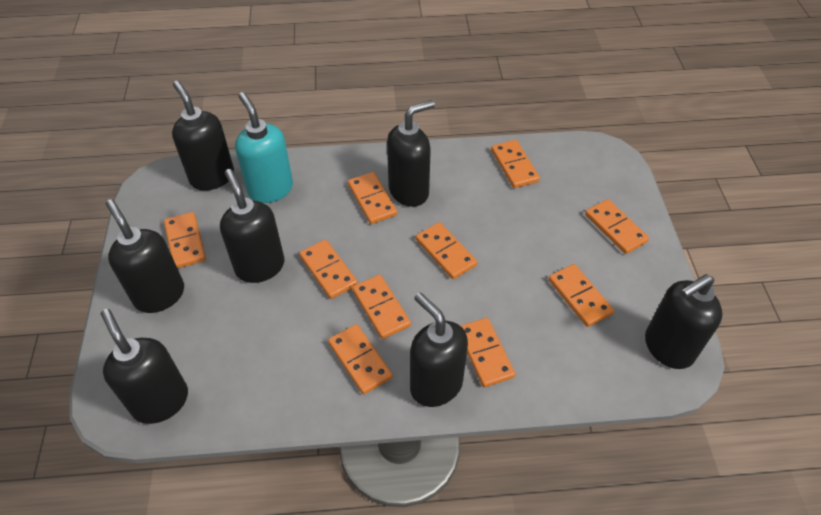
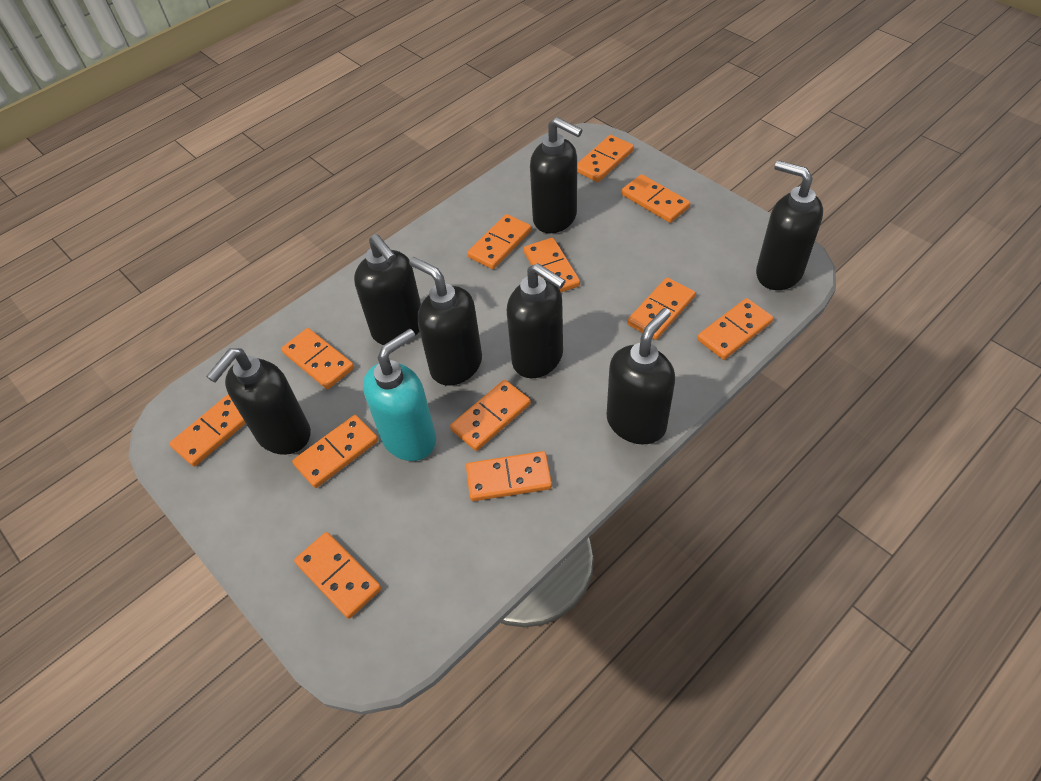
orange domino: [164,212,206,268] [299,239,358,299] [328,324,393,394] [348,172,397,224] [352,275,411,339] [416,222,477,279] [461,318,516,387] [491,140,540,188] [549,264,614,327] [585,199,649,254] = 10 -> [169,394,246,467] [281,328,354,389] [292,415,378,488] [294,532,381,619] [450,380,531,451] [466,451,552,501] [467,214,532,269] [524,237,580,292] [577,135,634,182] [621,174,690,223] [627,278,695,340] [697,298,773,360] = 12

